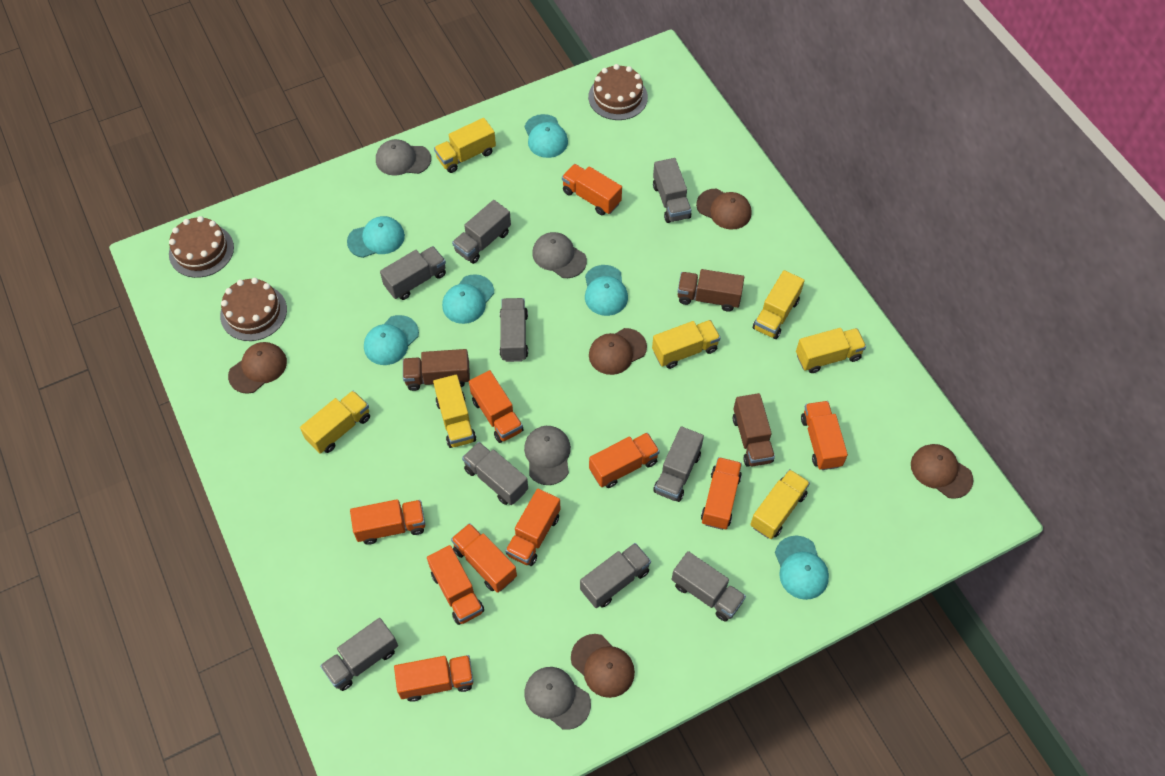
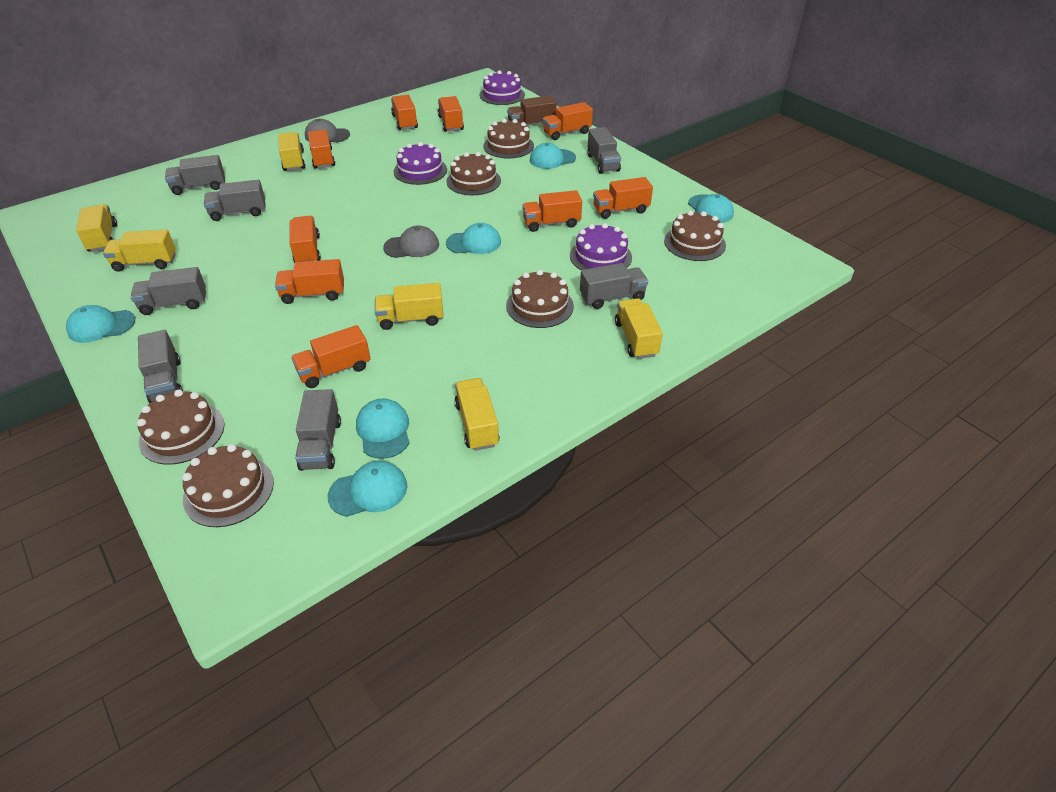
brown cake: [169,216,234,278] [220,278,287,341] [588,64,648,120] = 3 -> [137,389,224,465] [182,444,274,527] [447,152,501,195] [483,119,534,158] [506,270,574,328] [664,211,726,261] = 6
brown cap: [228,342,287,394] [571,634,635,698] [589,328,647,375] [696,189,752,230] [911,444,973,499] = 5 -> none = 0
brown truck: [403,349,470,391] [678,269,744,312] [733,393,775,467] = 3 -> [507,95,557,126] = 1
grey cap: [376,139,431,176] [524,426,571,485] [525,667,591,730] [532,232,587,278] = 4 -> [305,119,350,142] [383,225,439,258] = 2
grey truck: [320,618,398,691] [380,246,446,300] [452,200,511,264] [462,442,528,505] [500,298,528,362] [580,543,651,608] [653,158,691,223] [653,426,704,502] [672,551,746,622] = 9 -> [130,267,206,315] [138,330,183,403] [165,155,225,195] [204,180,265,221] [295,389,341,471] [580,263,648,309] [587,127,621,174] = 7
orange truck: [350,499,425,545] [394,655,473,702] [427,545,484,625] [451,523,517,593] [469,370,524,443] [505,489,560,566] [562,164,622,215] [589,432,660,488] [701,457,742,530] [801,401,848,470] = 10 -> [275,259,344,304] [289,216,321,263] [291,325,371,388] [308,130,335,168] [391,95,418,130] [438,96,464,132] [522,190,582,232] [543,102,593,140] [593,177,653,219] = 9
purple cake: none = 0 -> [393,142,447,185] [480,70,525,105] [570,223,632,270] = 3
yellow truck: [300,391,370,454] [433,375,476,448] [434,118,496,173] [652,320,721,369] [750,469,810,539] [753,270,805,339] [796,328,866,373] = 7 -> [76,204,117,252] [103,229,176,272] [278,132,305,171] [375,283,444,330] [454,378,500,451] [615,298,663,359] = 6

